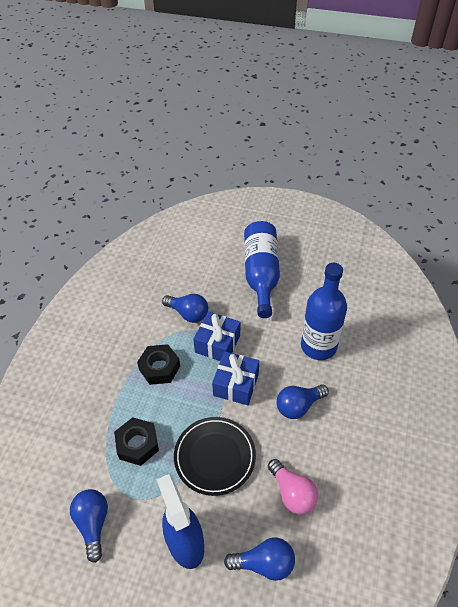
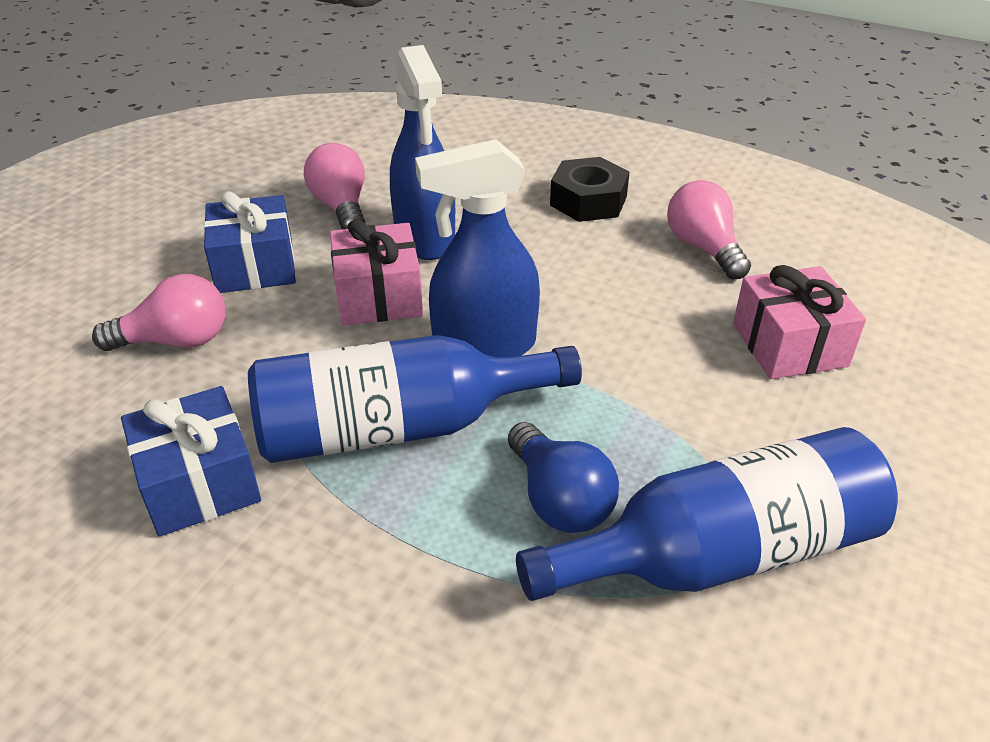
black nut: [114,417,159,466] [137,344,180,385] = 2 -> [550,157,630,222] = 1
black plate: [174,417,256,496] = 1 -> none = 0
blue light bulb: [70,489,108,563] [162,294,208,323] [224,538,295,581] [277,384,329,419] = 4 -> [508,422,619,533] = 1
blue spray bottle: [156,474,204,569] = 1 -> [390,45,455,260] [415,139,540,357] = 2
pink gift: none = 0 -> [330,219,423,325] [733,265,866,379] = 2
pink light bulb: [268,459,318,514] = 1 -> [92,274,225,351] [304,143,365,229] [667,180,751,279] = 3

